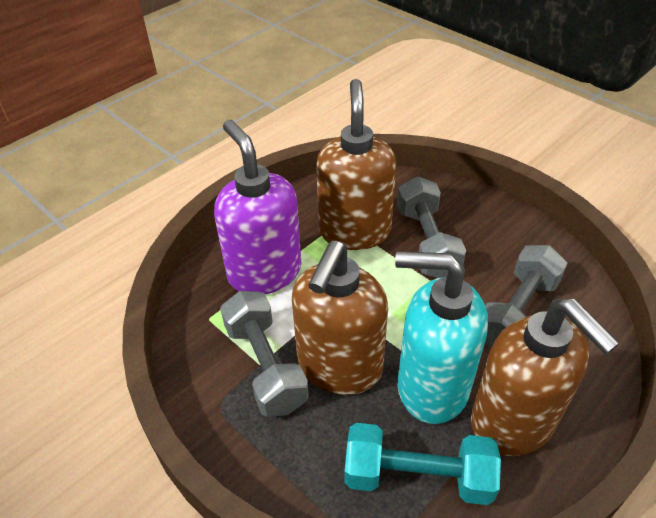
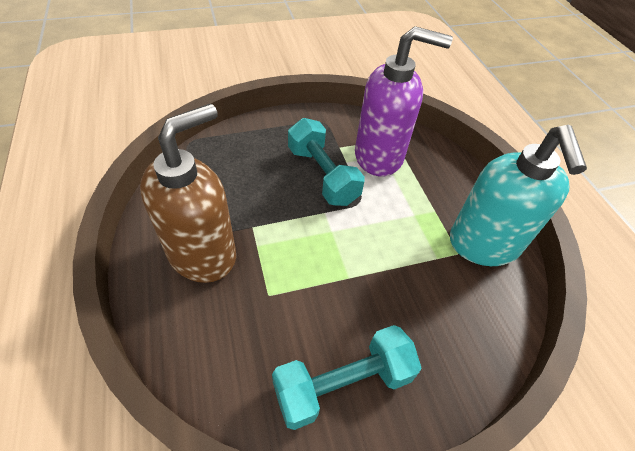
brown soap dispenser: [292,241,388,395] [316,79,396,250] [471,298,620,456] = 3 -> [140,104,236,283] = 1
grey dumbbell: [220,291,309,417] [397,176,466,278] [485,245,568,349] = 3 -> none = 0
turquoise dumbbell: [345,423,501,505] = 1 -> [272,325,421,430] [288,118,365,206] = 2

